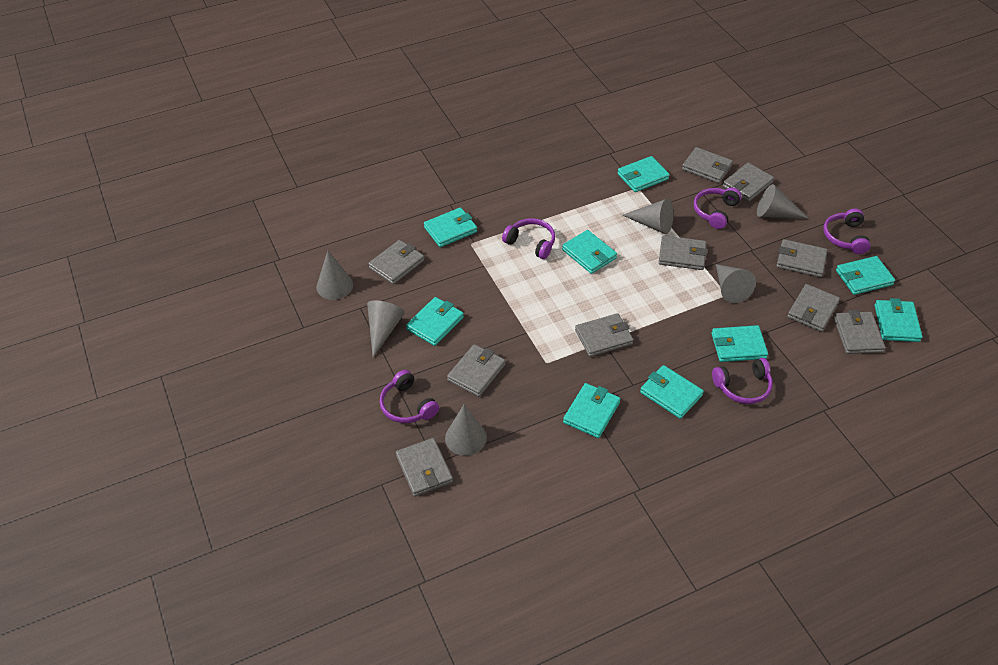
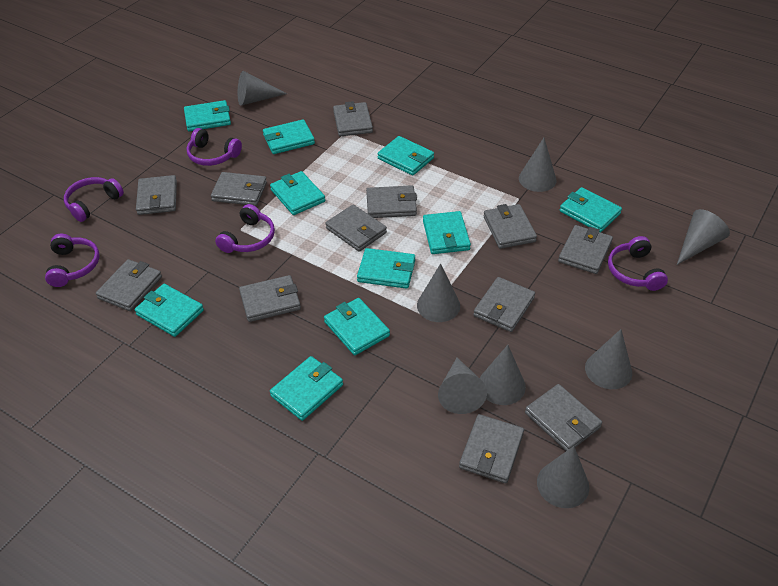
grey cone: [316,251,353,300] [367,300,405,357] [445,405,487,456] [622,199,673,234] [716,264,756,303] [757,184,809,219] = 6 -> [238,71,287,106] [417,264,460,322] [438,358,487,414] [480,345,526,405] [519,138,556,192] [537,446,589,508] [585,329,632,389] [677,209,730,265] = 8
grey wallet: [368,240,424,284] [396,438,453,497] [447,344,505,397] [575,313,633,357] [659,235,707,270] [682,147,733,183] [723,163,774,202] [776,239,827,277] [787,284,840,332] [834,310,885,354] = 10 -> [96,259,162,311] [136,175,177,215] [211,172,267,206] [239,275,301,322] [325,204,387,252] [333,101,373,136] [366,185,417,218] [459,414,524,483] [473,277,535,332] [483,204,537,249] [525,384,602,451] [558,225,613,274] = 12
turquoise wallet: [406,297,464,346] [424,207,477,247] [562,230,617,274] [563,383,620,438] [618,156,670,192] [640,365,704,419] [711,325,768,362] [836,256,895,295] [875,298,923,342] = 9 -> [135,284,204,337] [184,100,231,131] [263,119,315,154] [270,171,325,215] [270,356,343,421] [324,298,390,355] [357,248,415,289] [377,136,434,176] [423,211,471,254] [560,187,622,232] = 10

